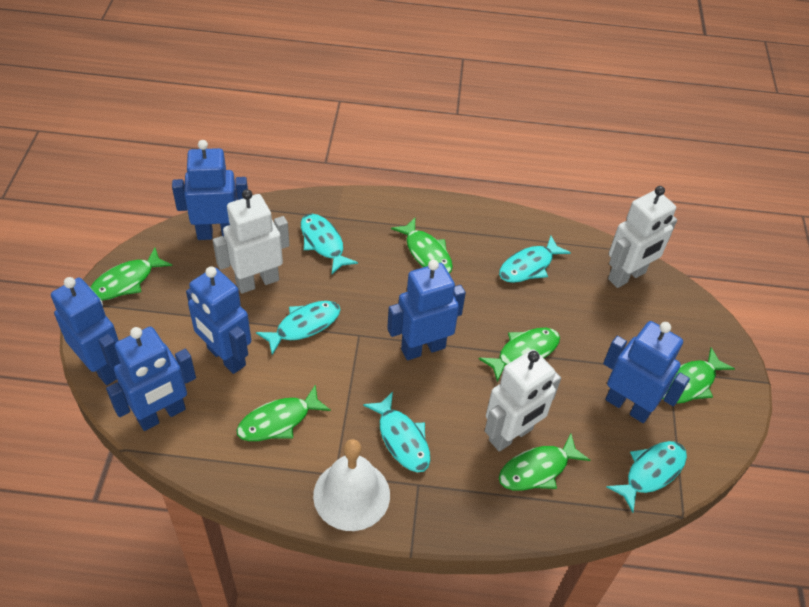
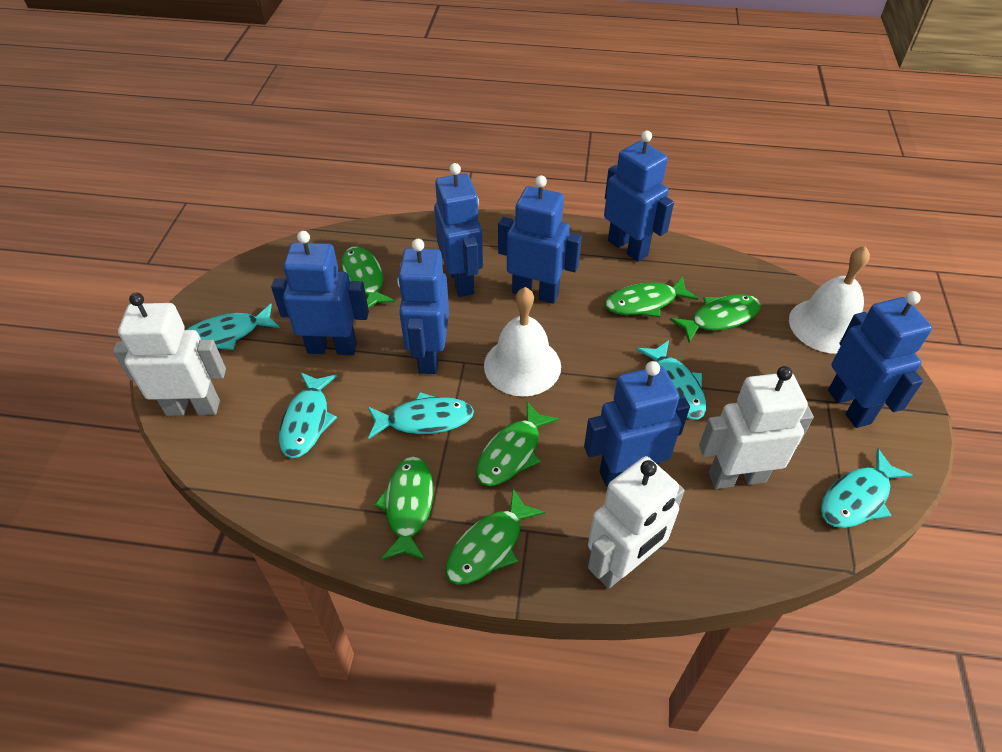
blue robot: [51,277,120,385] [106,327,196,431] [172,140,248,240] [186,267,251,374] [387,260,466,360] [603,321,690,423] = 6 -> [271,231,369,355] [397,239,449,374] [434,163,483,297] [498,175,582,304] [584,361,690,487] [604,131,674,262] [828,291,932,428] = 7
white bell: [313,439,390,531] = 1 -> [484,287,561,396] [789,246,870,354] = 2

